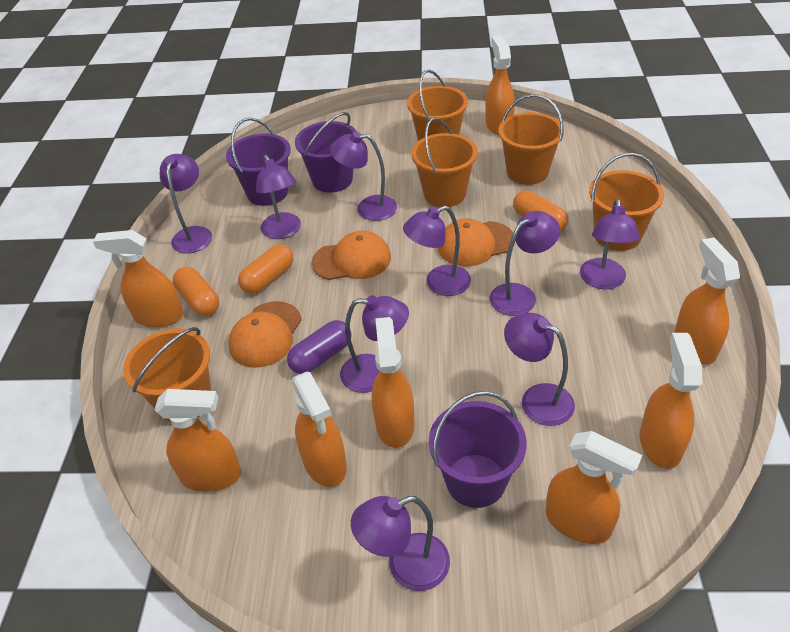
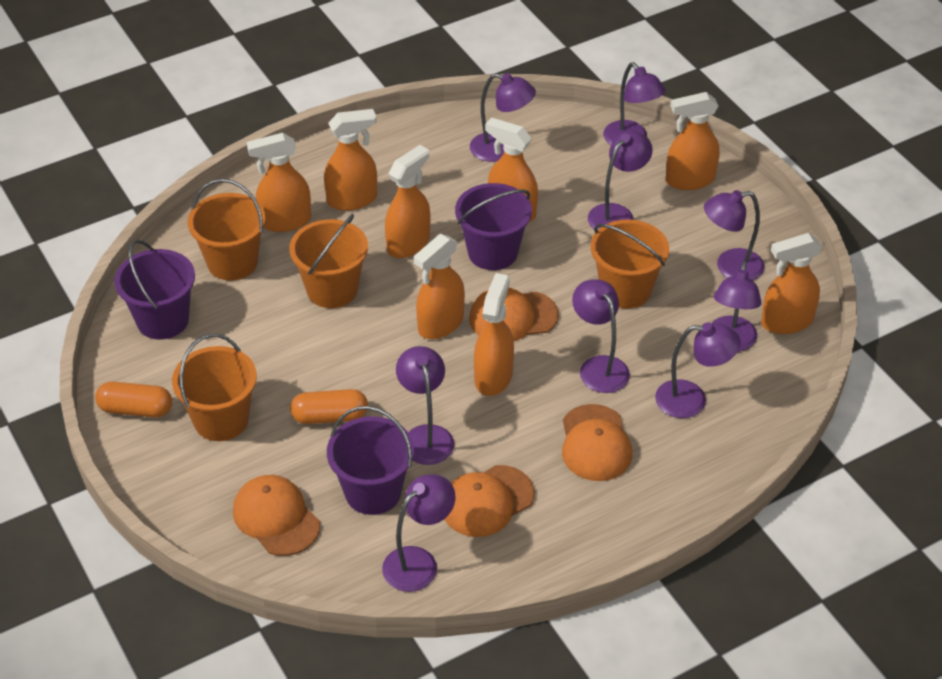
orange bucket: [123,327,211,422] [407,70,468,141] [411,117,478,207] [498,94,564,185] [589,153,664,251] = 5 -> [172,334,257,441] [188,179,265,280] [289,214,368,308] [590,219,669,309] = 4
orange cap: [228,301,302,368] [312,231,391,280] [438,219,515,266] = 3 -> [233,475,320,556] [444,465,534,537] [469,287,559,341] [562,404,632,481] = 4
orange capsule: [173,267,219,316] [238,244,293,294] [513,190,568,232] = 3 -> [95,382,172,418] [290,389,368,424] = 2
purple capsule: [287,320,352,374] = 1 -> none = 0

